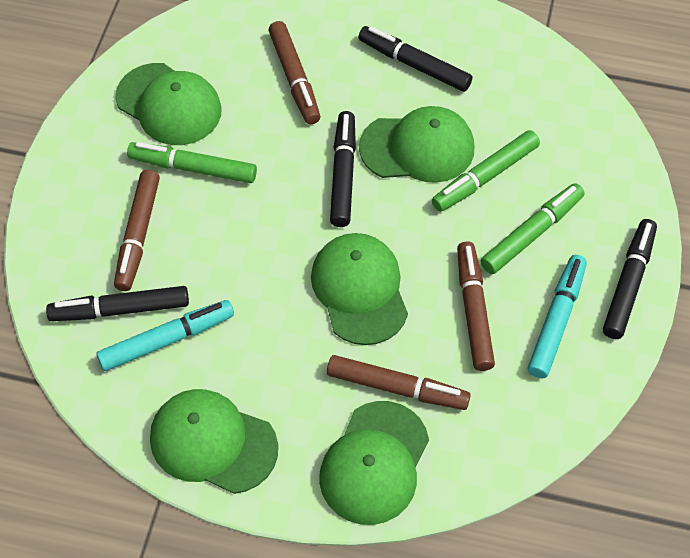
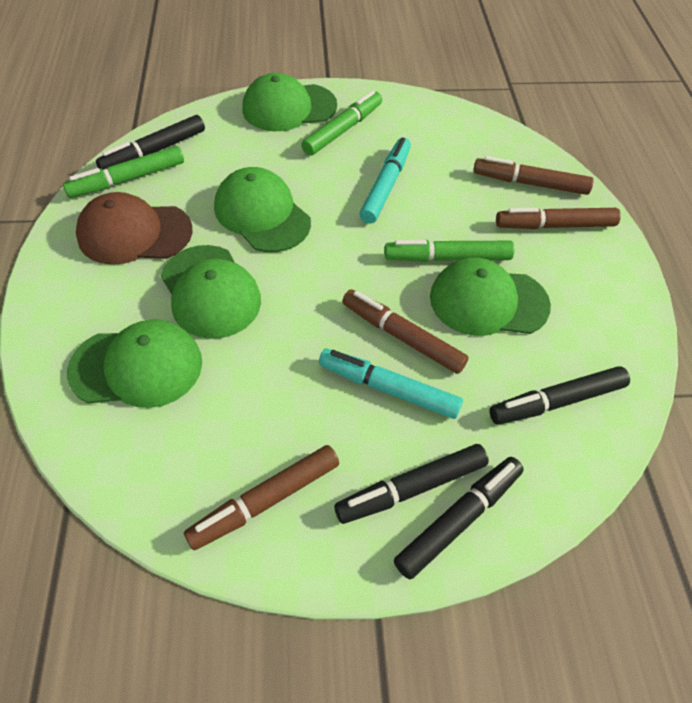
brown cap: none = 0 -> [76,192,192,265] = 1

